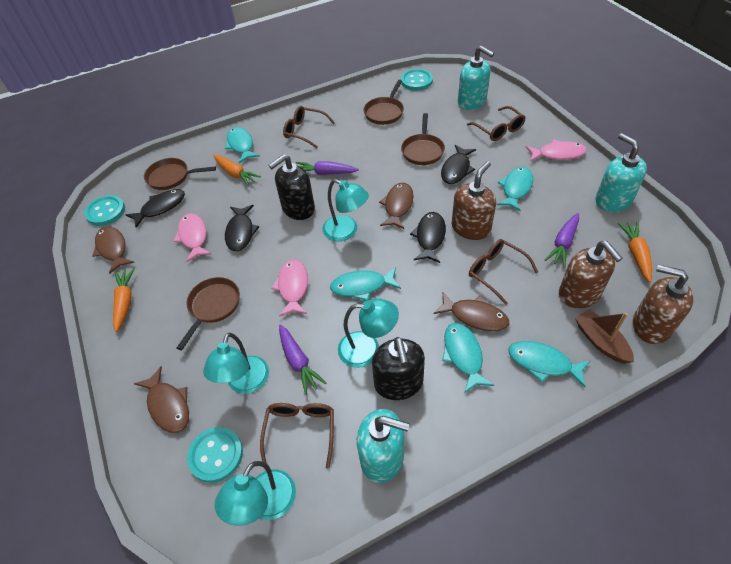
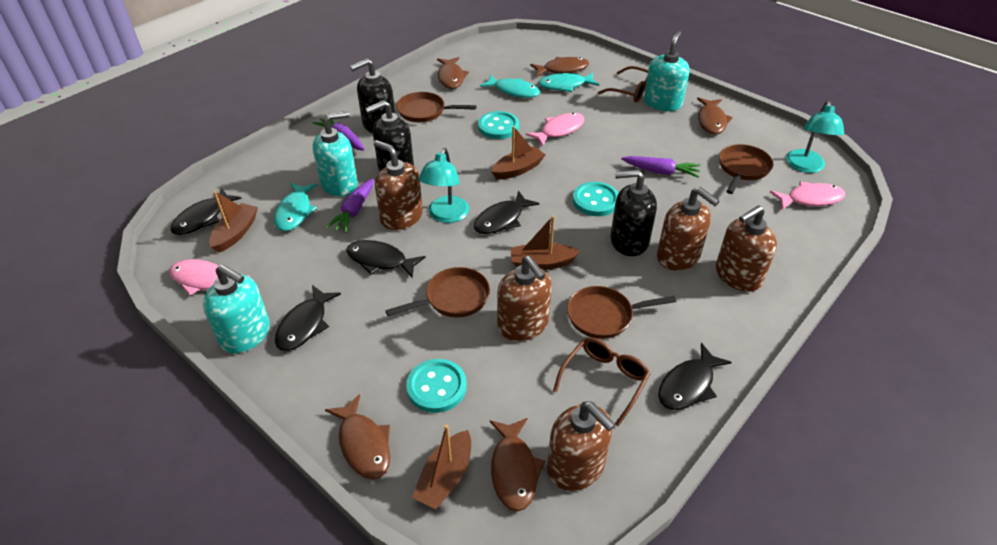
black fish: [125,189,185,228] [225,205,259,251] [410,212,446,263] [441,145,476,184] = 4 -> [170,188,242,235] [275,285,341,351] [346,240,426,278] [474,190,539,234] [658,343,732,410] = 5
black soap dispenser: [269,154,315,220] [372,337,425,400] = 2 -> [350,58,395,133] [365,100,414,171] [610,170,657,256] = 3
brown boat: [575,309,634,364] = 1 -> [209,191,258,253] [412,425,471,509] [491,126,545,179] [510,215,580,270] = 4
brown fish: [92,226,134,274] [134,367,189,433] [379,183,413,229] [433,292,509,331] = 4 -> [325,394,390,479] [437,57,469,89] [490,418,545,511] [530,57,589,76] [697,98,733,134] = 5
brown glasses: [260,403,334,469] [283,106,335,148] [467,106,526,141] [469,239,538,305] = 4 -> [553,337,650,426] [597,66,648,102] = 2
brown soap dispenser: [451,161,496,240] [559,241,622,309] [633,265,694,344] = 3 -> [374,140,423,230] [497,256,552,341] [547,401,615,491] [657,187,720,271] [716,205,777,292] = 5
orange carrot: [113,268,135,332] [213,155,261,187] [618,222,652,282] = 3 -> none = 0
turquoise fish: [225,127,260,163] [330,267,401,301] [442,323,494,393] [496,167,533,211] [508,341,591,387] = 5 -> [274,182,317,231] [480,74,540,98] [538,73,599,92] = 3
turquoise lamp: [203,333,269,394] [215,461,296,526] [322,179,369,241] [338,298,399,368] = 4 -> [418,148,469,223] [786,101,844,173] = 2

